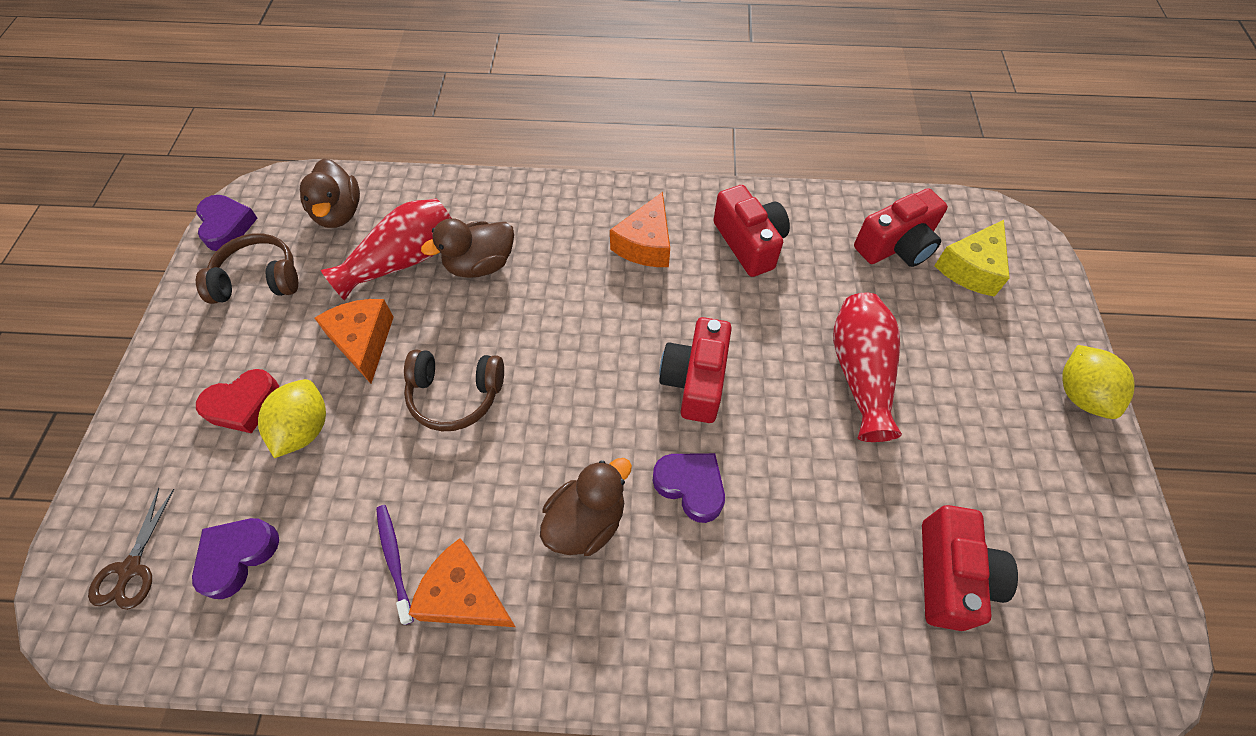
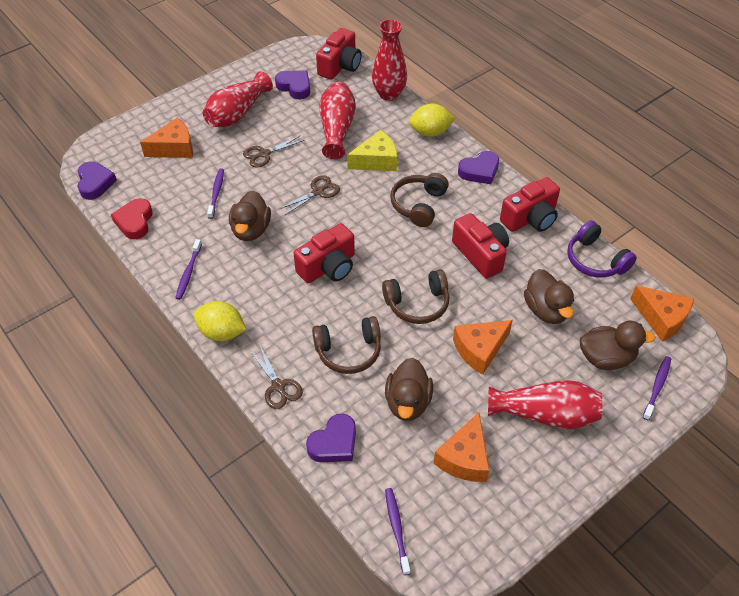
brown duck: [300,158,360,228] [421,218,514,278] [540,458,632,556] = 3 -> [229,190,271,241] [385,358,433,421] [524,269,574,324] [580,321,655,370] = 4
brown headphones: [196,233,298,304] [404,349,504,431] = 2 -> [312,316,381,374] [382,269,449,324] [390,173,449,227] = 3
brown scissors: [88,488,174,610] = 1 -> [243,136,304,168] [250,346,303,409] [280,175,340,215] = 3
orange cheese: [314,299,394,384] [408,538,516,627] [610,192,670,267] = 3 -> [140,117,193,158] [434,413,489,482] [453,320,513,375] [630,285,694,342] = 4
purple headphones: none = 0 -> [567,221,637,278] = 1
purple heart: [192,518,279,599] [196,195,258,251] [652,453,725,523] = 3 -> [77,161,117,200] [275,70,310,99] [306,414,356,462] [458,151,499,184] = 4
purple toothbrush: [376,505,414,625] = 1 -> [176,239,202,300] [207,168,224,219] [385,488,410,575] [643,356,671,420] = 4
red vase: [321,198,451,301] [833,293,902,442] = 2 -> [203,71,273,127] [319,82,356,159] [372,19,407,101] [488,380,602,429] = 4

